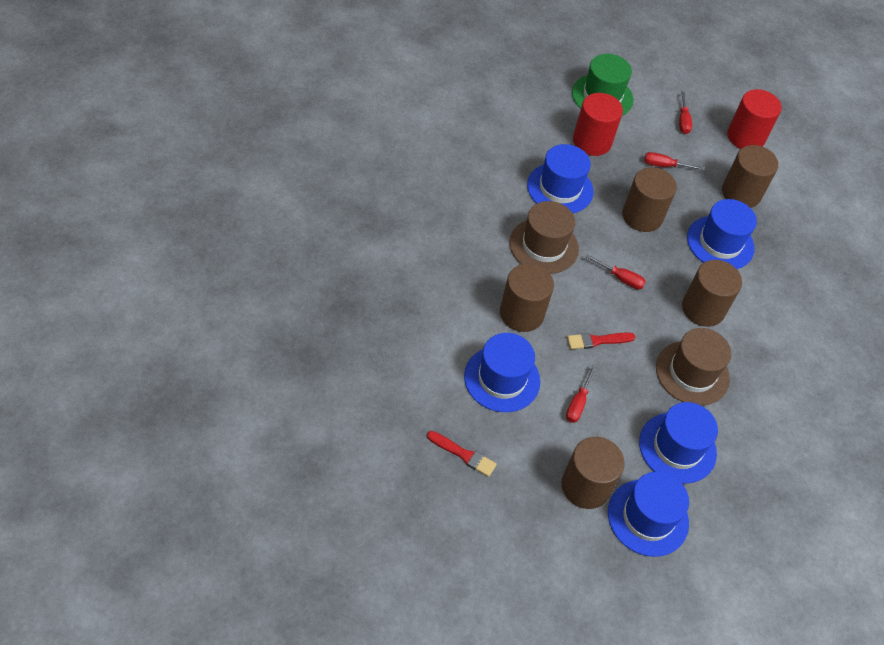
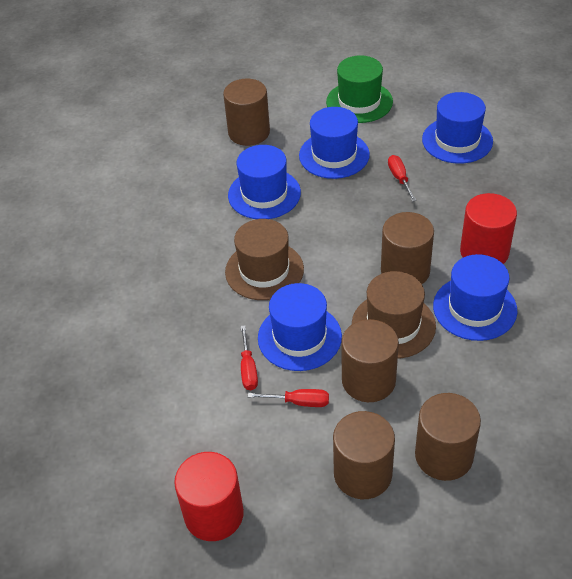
red brush: [427,431,497,477] [567,333,635,349] = 2 -> none = 0
red screwdriver: [566,365,596,423] [585,255,646,289] [644,152,704,170] [679,91,692,134] = 4 -> [240,325,258,390] [248,389,329,407] [388,155,416,202] = 3

